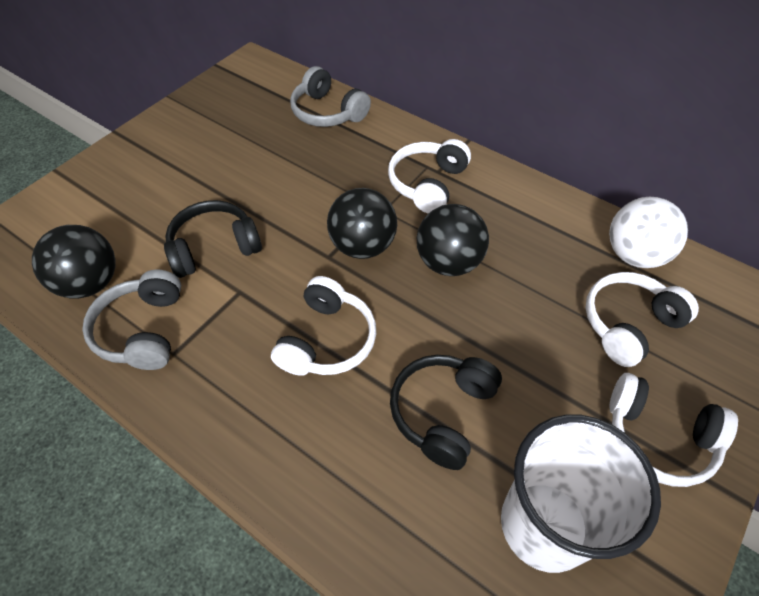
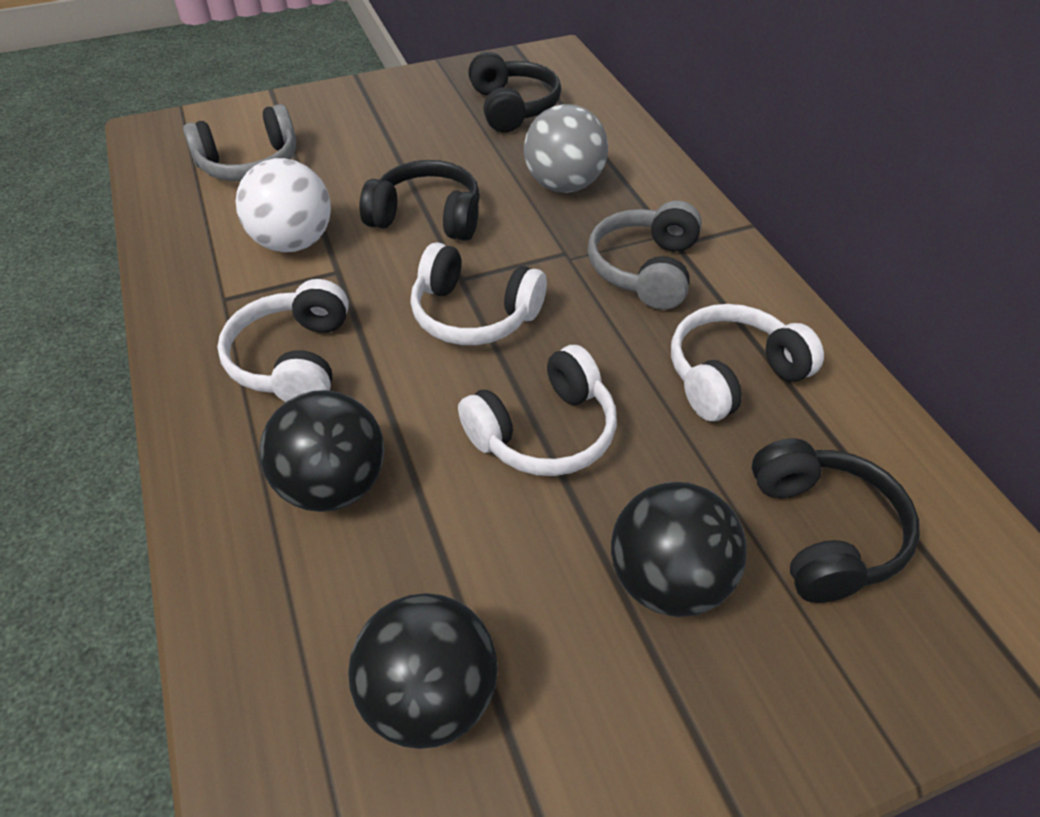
black headphones: [164,200,262,278] [390,355,502,470] = 2 -> [360,160,480,241] [468,52,561,133] [752,439,920,603] = 3
grey ball: none = 0 -> [524,104,608,193] = 1
white cup: [501,414,661,573] = 1 -> none = 0

